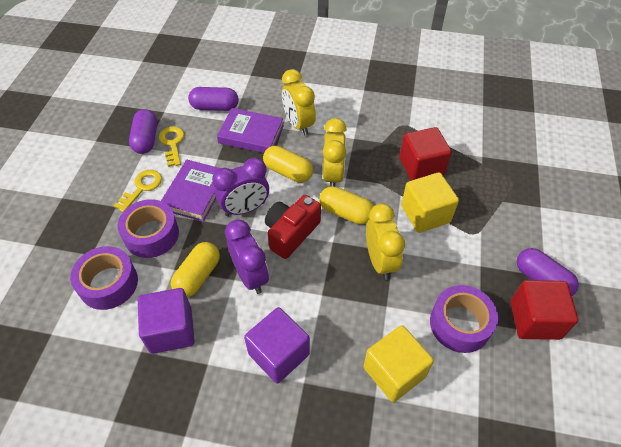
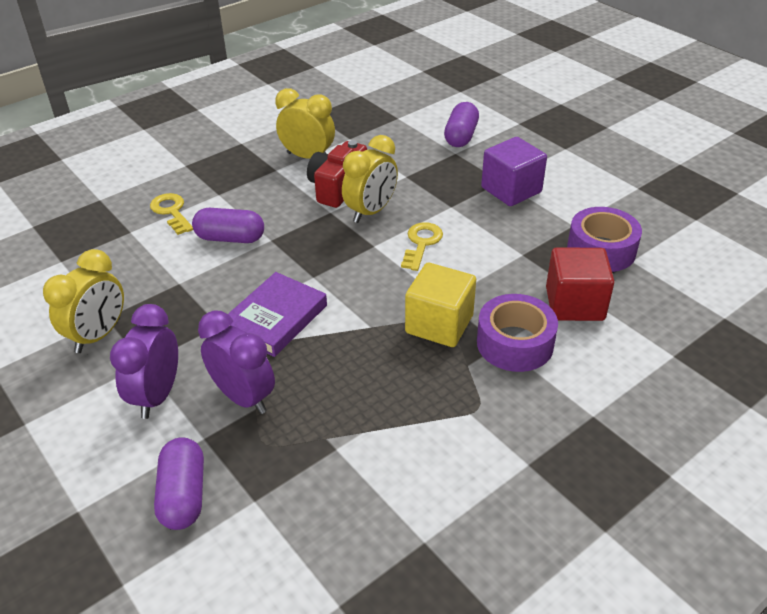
purple book: [161,160,220,222] [217,108,284,153] = 2 -> [228,272,327,357] = 1
purple cube: [138,288,195,354] [244,307,310,383] = 2 -> [481,137,547,206] = 1
purple tape: [70,246,138,310] [118,199,179,258] [430,285,498,353] = 3 -> [477,294,558,372] [567,207,642,272] = 2
red cube: [400,127,452,181] [511,280,578,340] = 2 -> [546,247,614,321] = 1
yellow capsule: [171,242,220,297] [263,146,313,183] [319,186,374,224] = 3 -> none = 0
yellow cube: [364,325,434,402] [401,172,459,233] = 2 -> [405,263,476,347] = 1

